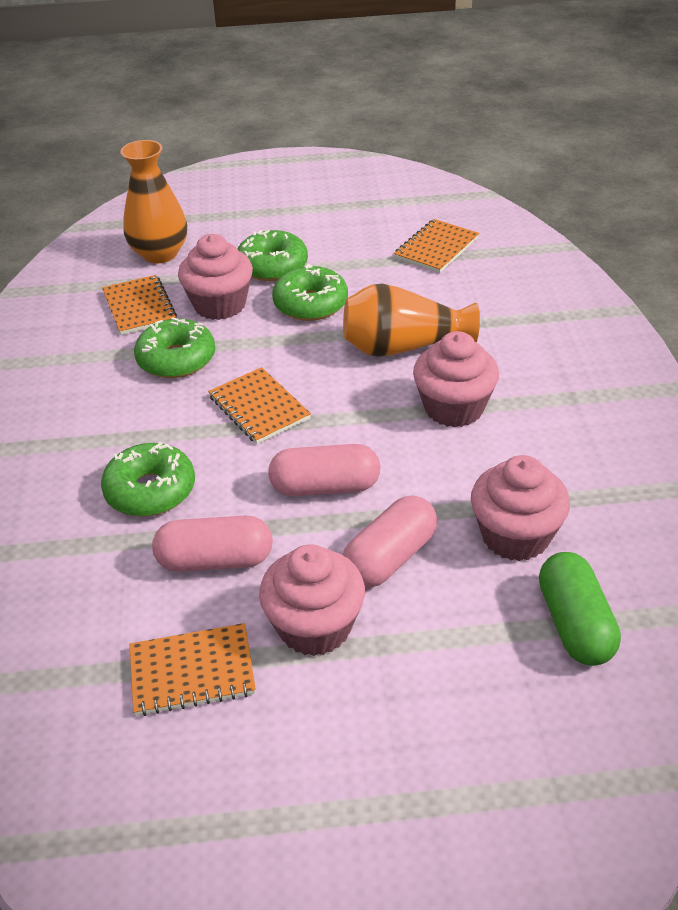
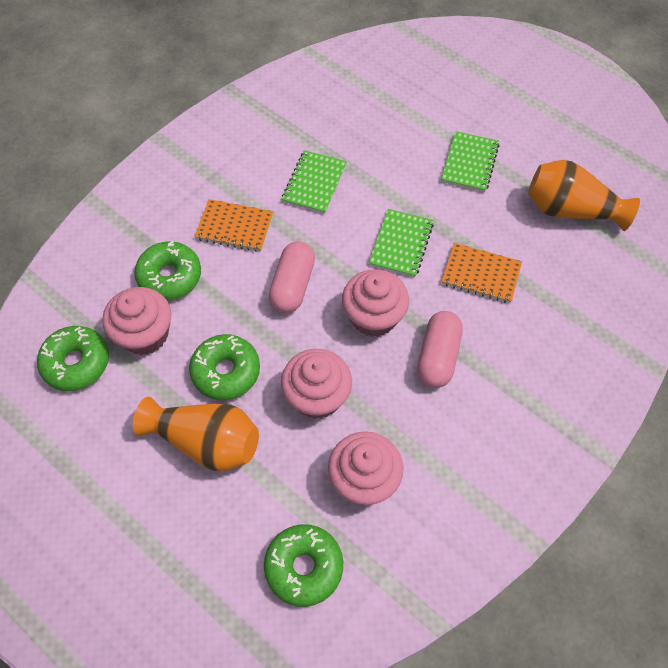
green capsule: [539,552,621,666] = 1 -> none = 0
green notebook: none = 0 -> [282,150,347,214] [369,209,434,277] [441,131,499,192] = 3
orange notebook: [102,275,177,335] [129,623,256,716] [208,367,311,444] [394,219,479,273] = 4 -> [195,199,274,252] [442,243,522,303] = 2
pink capsule: [152,515,273,572] [268,444,380,496] [343,495,437,588] = 3 -> [269,241,315,313] [417,311,463,388] = 2

